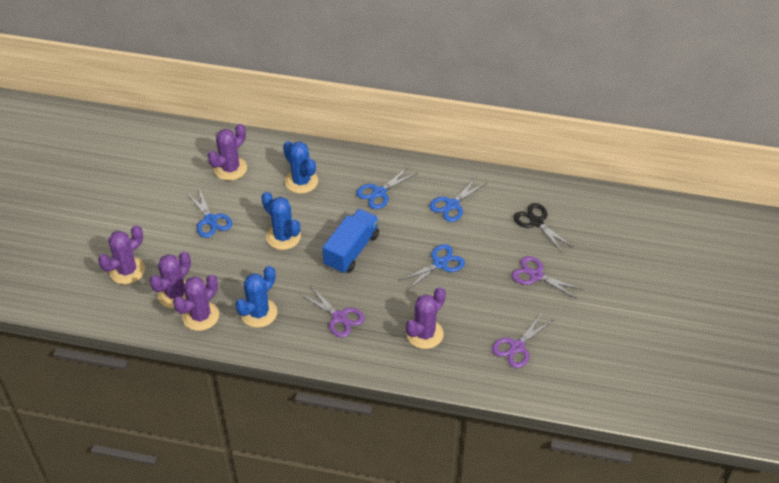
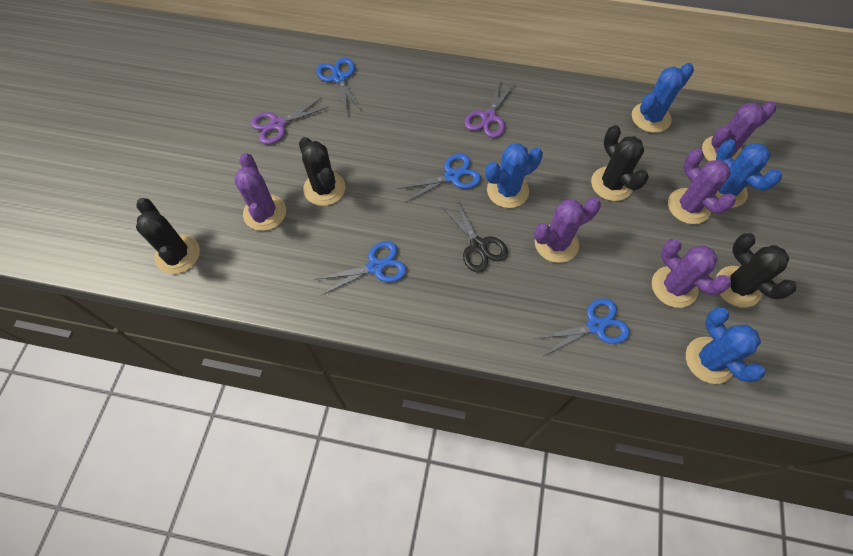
black cactus: none = 0 -> [136,198,200,274] [299,137,346,206] [591,125,649,201] [716,233,796,308] = 4
blue cactus: [235,266,277,328] [261,192,301,250] [283,141,318,194] = 3 -> [485,143,543,208] [632,63,694,133] [686,307,765,384] [715,139,782,208] = 4
blue truck: [322,209,379,274] = 1 -> none = 0
purple scissors: [300,285,365,337] [492,313,553,368] [512,256,583,299] = 3 -> [251,98,329,145] [465,81,515,138] = 2

